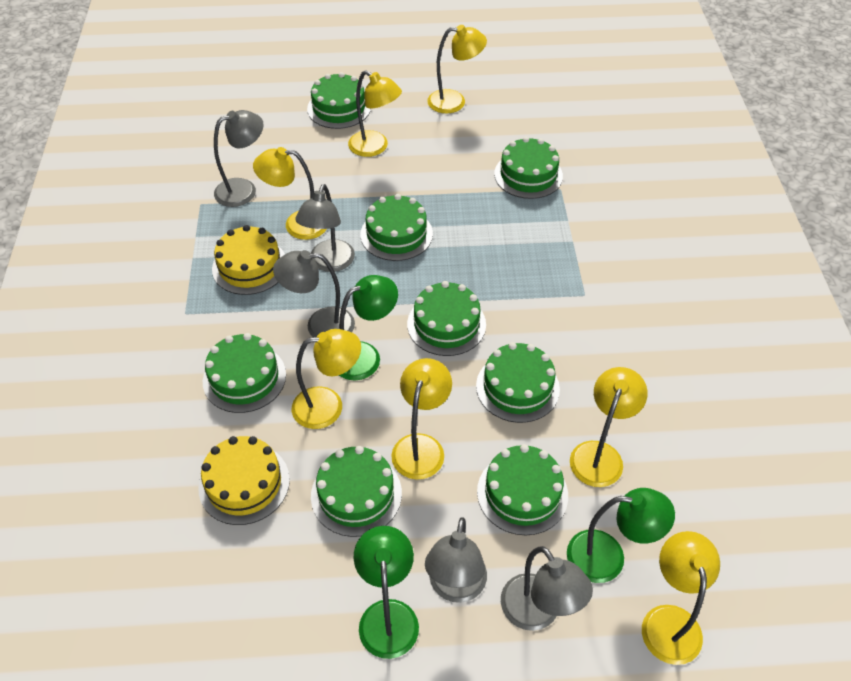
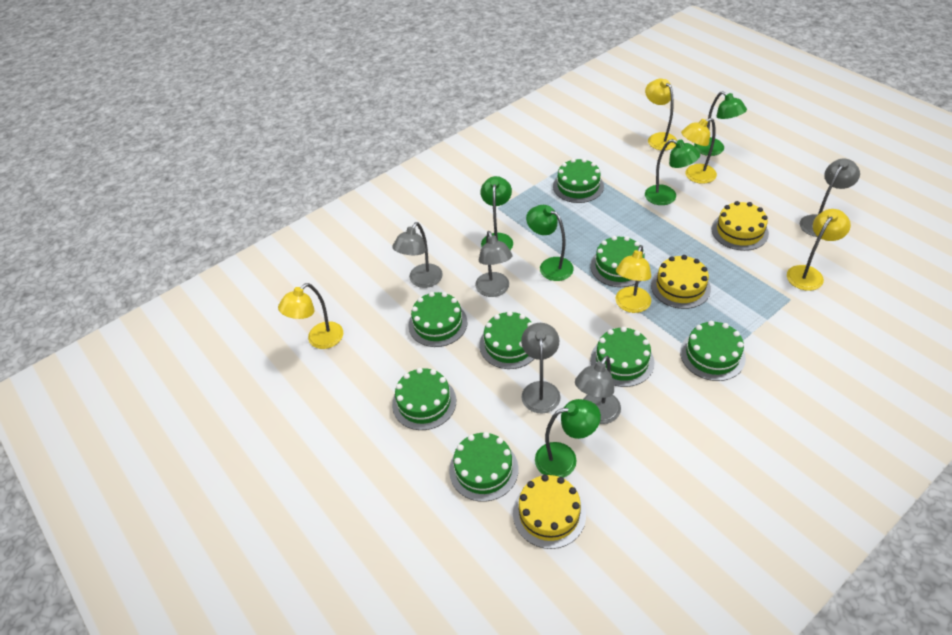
green lamp: [339,275,398,380] [354,526,419,659] [567,488,675,583] = 3 -> [480,176,513,250] [526,205,574,281] [535,399,601,478] [645,139,700,205] [694,91,747,156] = 5
yellow cake: [198,436,290,525] [212,225,285,295] = 2 -> [513,475,586,549] [651,255,711,309] [712,201,769,251] = 3
yellow lamp: [253,147,327,240] [292,329,361,429] [348,70,402,157] [391,358,452,480] [427,25,487,113] [570,367,648,487] [642,531,720,665] = 7 -> [278,283,343,349] [616,245,651,313] [645,79,677,150] [681,118,717,184] [787,209,851,291] = 5

